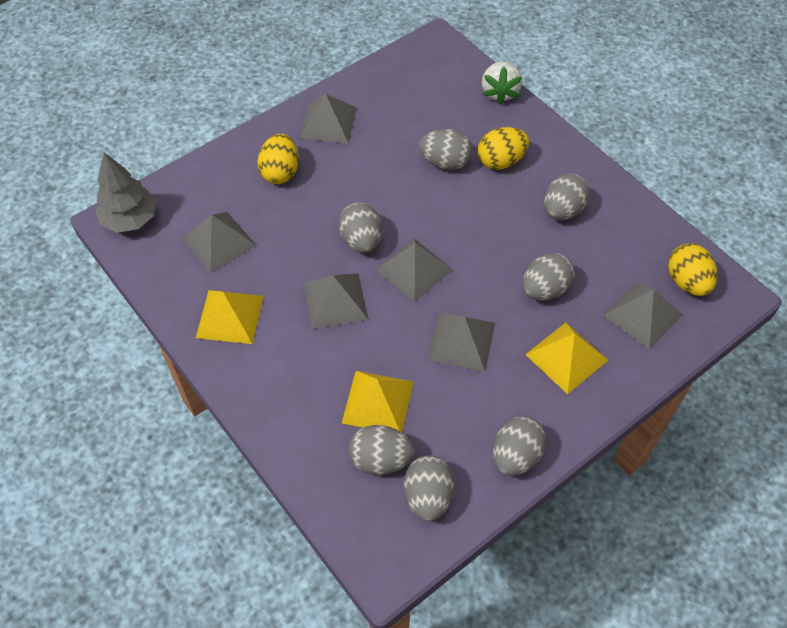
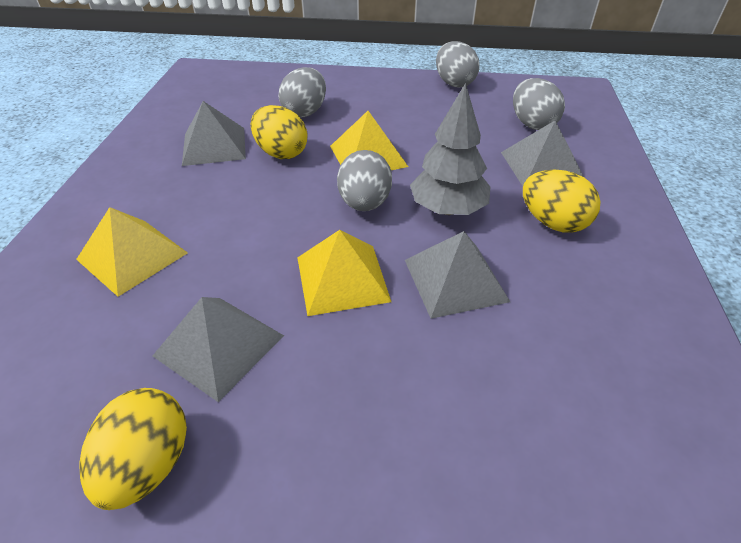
grey egg: [339,202,382,253] [348,425,415,475] [404,455,454,521] [419,129,473,170] [493,417,546,476] [523,253,575,301] [544,173,590,220] = 7 -> [279,67,326,118] [337,150,392,211] [436,41,480,87] [513,78,565,130] = 4
grey pyramid: [182,212,257,273] [299,94,357,144] [304,274,368,329] [375,238,453,302] [428,312,495,372] [603,282,683,350] = 6 -> [153,297,284,402] [182,101,246,166] [405,231,510,319] [501,120,584,186] = 4
white strawberry: [482,61,522,105] = 1 -> none = 0

